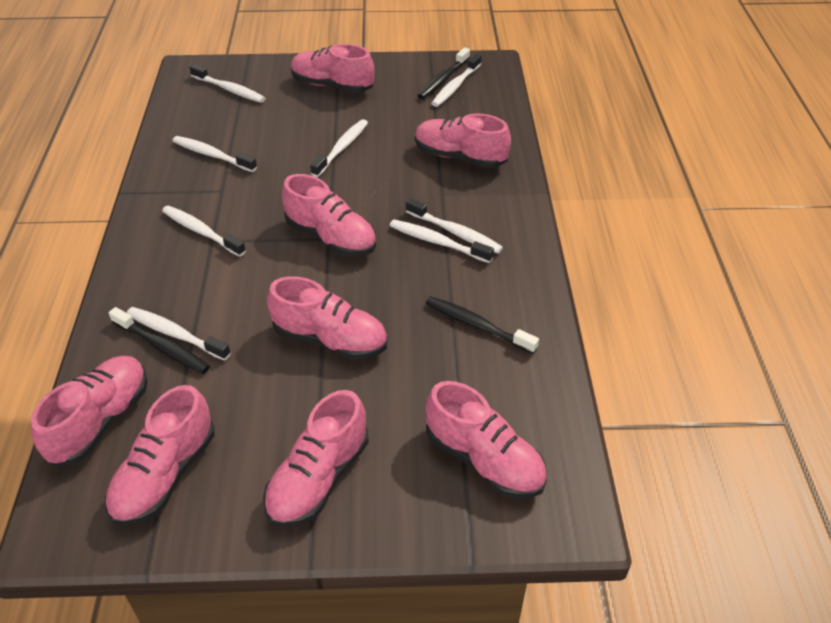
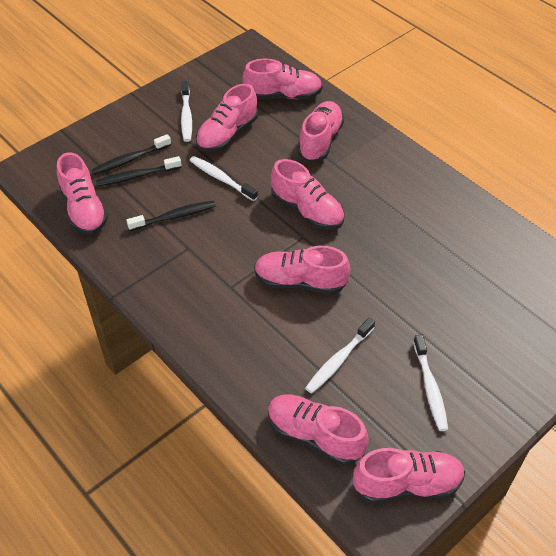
white toothbrush: [127,307,231,361] [162,206,246,257] [172,136,257,172] [190,64,265,103] [310,119,368,177] [390,219,494,263] [406,198,503,254] [431,54,481,107] = 8 -> [181,81,192,142] [190,156,258,201] [305,318,375,394] [413,334,448,431] = 4

